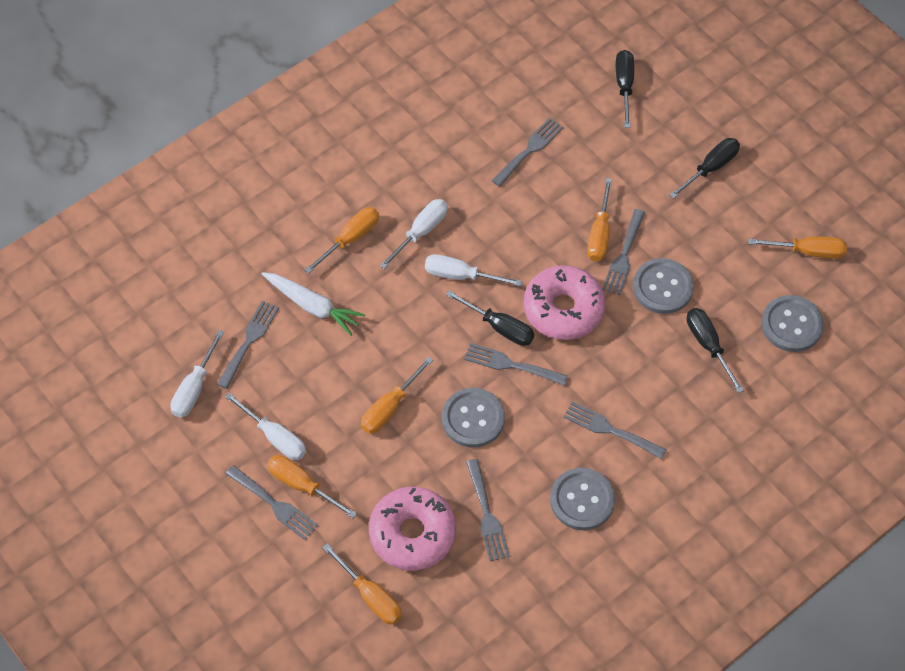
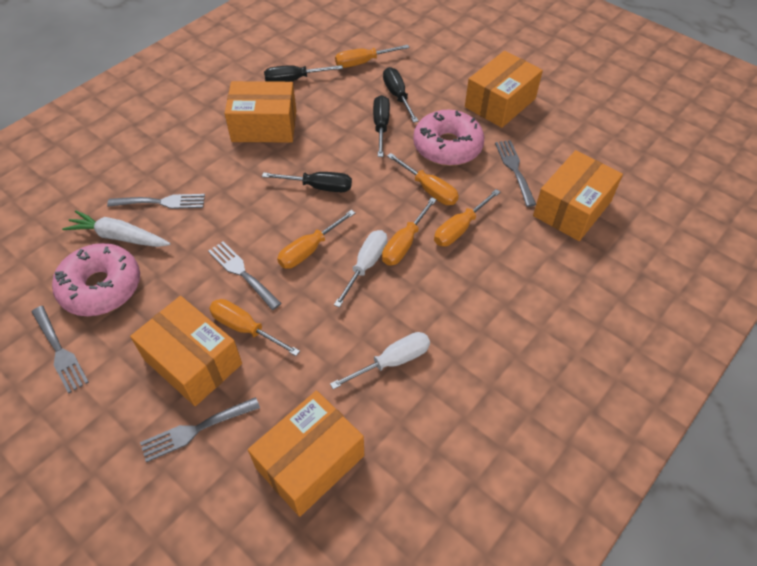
grey button: [442,388,505,447] [550,468,615,530] [633,258,694,314] [761,295,824,352] = 4 -> none = 0
grey fork: [217,301,279,389] [226,465,318,540] [464,343,568,386] [466,459,510,561] [492,118,563,187] [563,402,666,459] [602,209,645,295] = 7 -> [32,306,89,393] [107,194,205,209] [140,397,260,462] [208,241,282,310] [495,140,536,207] = 5
orange box: none = 0 -> [130,296,242,406] [225,81,296,142] [248,391,364,517] [465,51,543,128] [533,150,623,241] = 5
white screwdriver: [170,330,224,418] [225,392,306,460] [380,199,448,269] [425,254,522,286] = 4 -> [330,332,430,389] [334,230,387,308] = 2

